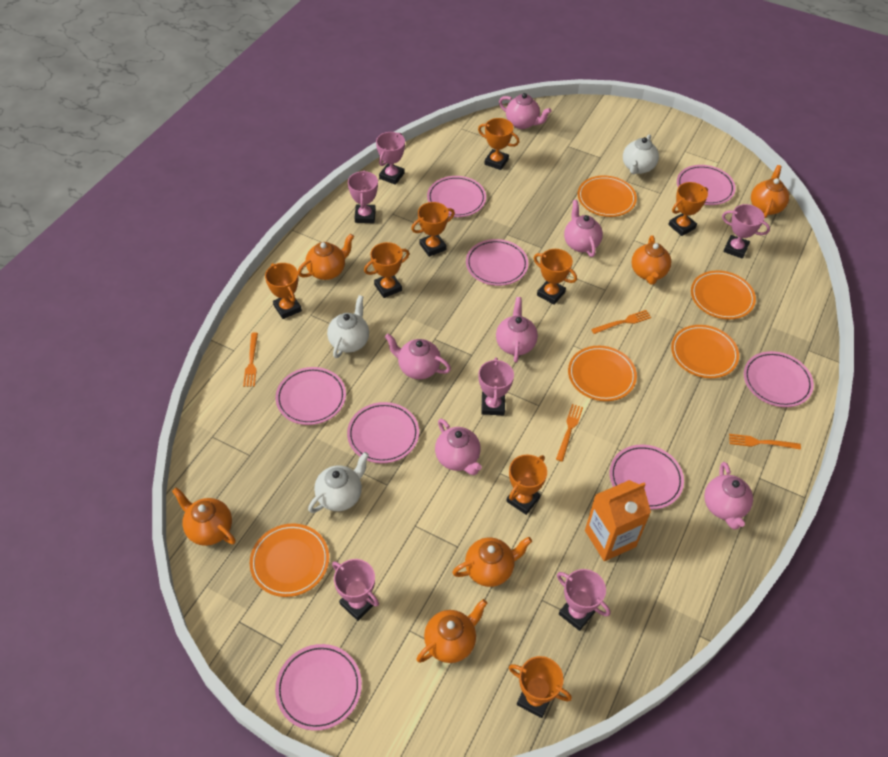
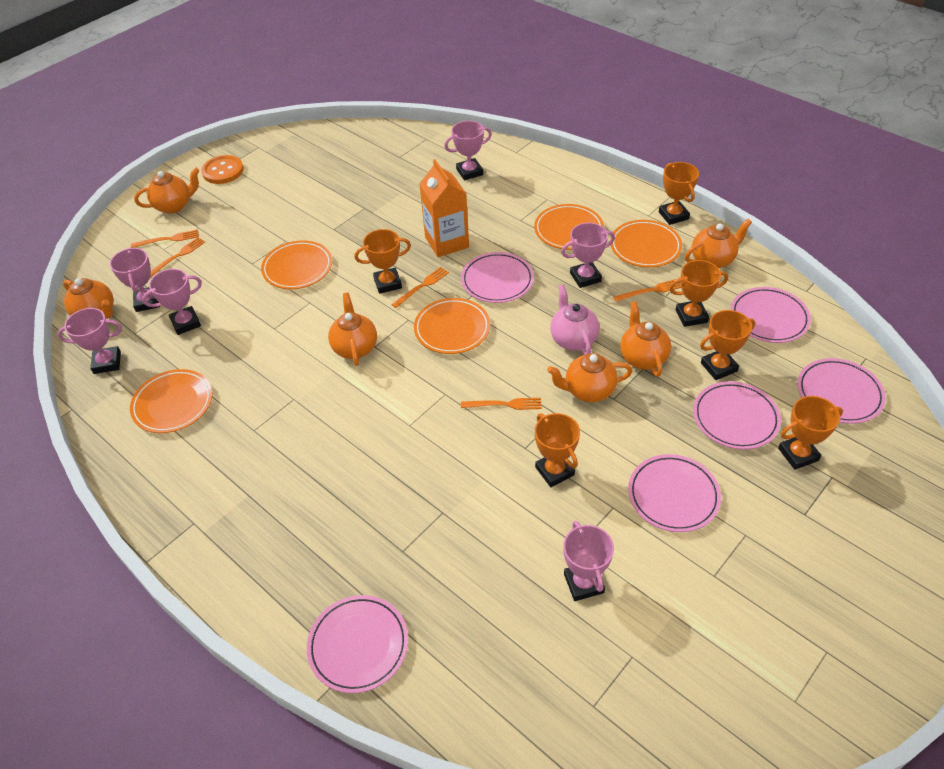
orange button: none = 0 -> [201,155,244,184] = 1
orange fork: [243,333,258,387] [556,404,583,462] [591,310,651,334] [729,434,801,450] = 4 -> [131,230,199,248] [150,237,205,278] [391,267,449,308] [461,398,542,410] [614,279,681,302] = 5
orange trophy: [265,263,302,319] [364,242,410,298] [411,202,455,257] [478,118,519,170] [506,454,547,515] [508,656,572,718] [534,249,577,305] [668,182,708,236] = 8 -> [354,229,411,294] [535,413,580,487] [659,162,699,225] [669,260,728,327] [700,310,756,380] [778,396,843,470] = 6
pink plate: [275,367,346,425] [275,644,362,731] [347,402,419,463] [427,176,486,217] [466,239,528,286] [610,444,684,510] [677,165,736,205] [744,351,814,407] = 8 -> [307,595,408,693] [461,252,534,303] [628,454,721,532] [693,381,781,449] [731,287,811,343] [797,358,886,424] = 6
pink teapot: [385,334,451,379] [435,418,482,475] [496,297,538,363] [499,93,552,129] [564,200,603,257] [704,462,753,529] = 6 -> [550,284,599,355] = 1
white teapot: [308,452,369,513] [327,295,369,358] [623,134,659,174] = 3 -> none = 0

